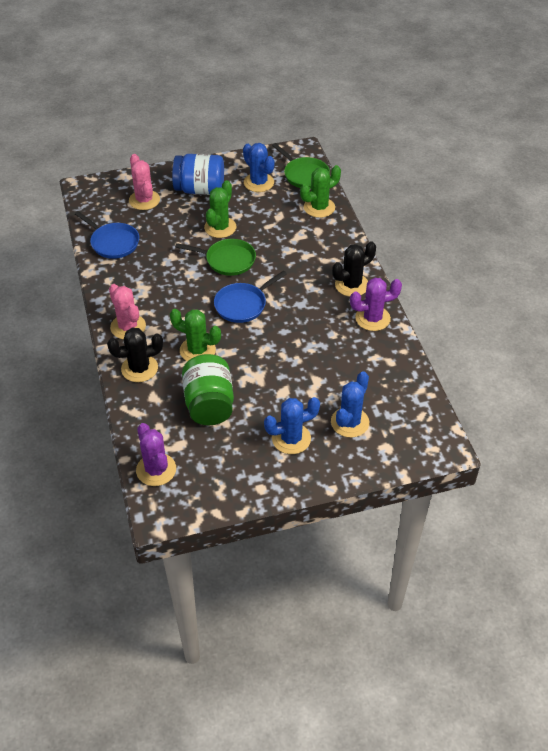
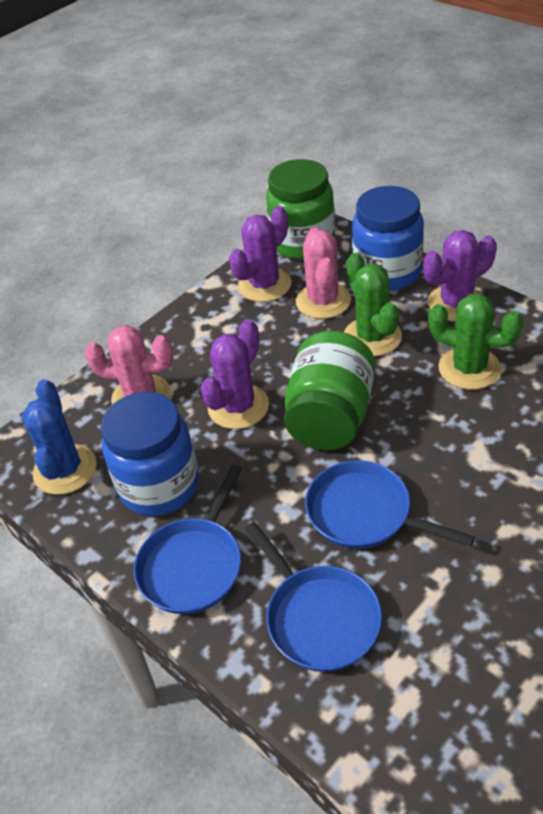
black cactus: [107,328,163,382] [332,241,376,297] = 2 -> none = 0
blue cactus: [243,143,275,192] [264,397,320,454] [331,371,369,438] = 3 -> [22,379,97,495] = 1
blue jar: [172,154,224,195] = 1 -> [101,392,199,516] [352,186,424,291] = 2
blue pan: [75,211,139,259] [214,271,287,323] = 2 -> [134,464,242,614] [245,522,382,672] [305,460,475,549] = 3
green cactus: [170,309,221,361] [204,180,236,238] [300,165,341,218] = 3 -> [344,253,402,356] [428,294,524,390] = 2
green jar: [182,354,234,425] = 1 -> [266,159,335,260] [284,331,375,450] = 2
green pan: [175,239,256,276] [272,143,330,189] = 2 -> none = 0
purple cactus: [136,423,176,486] [350,278,402,331] = 2 -> [201,319,269,429] [229,206,291,302] [423,230,497,322] = 3

